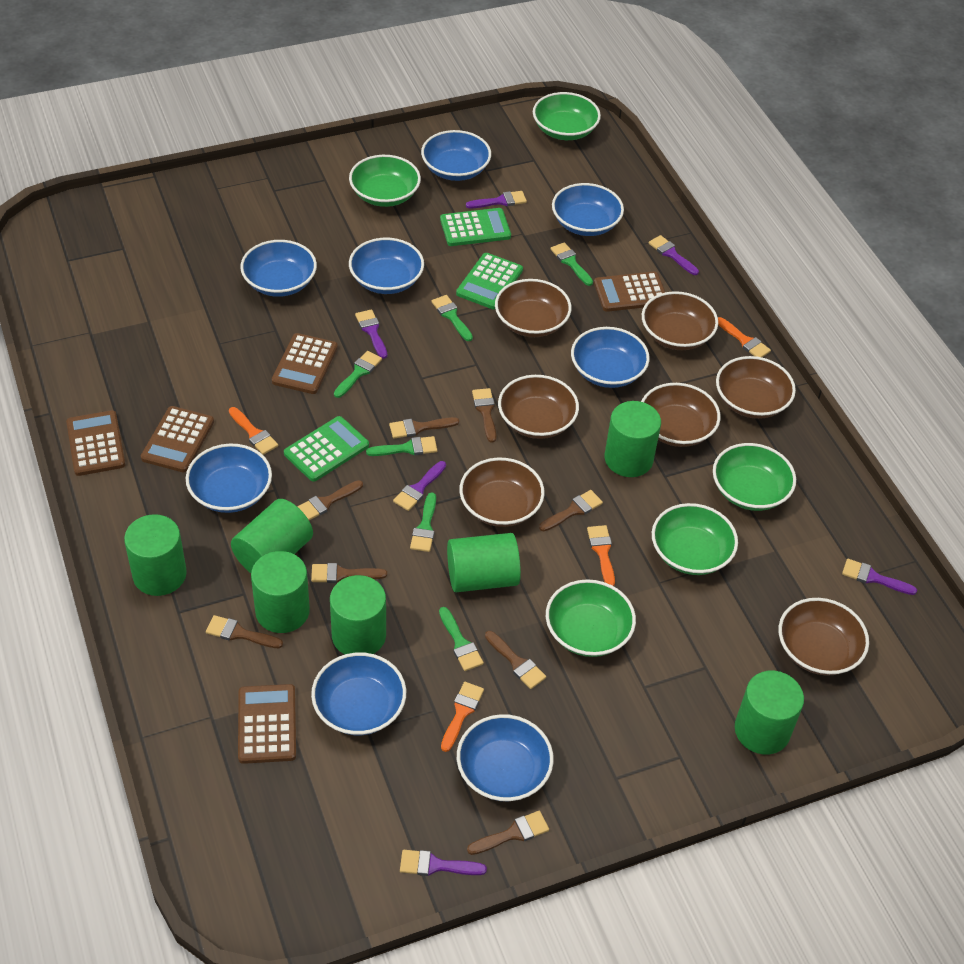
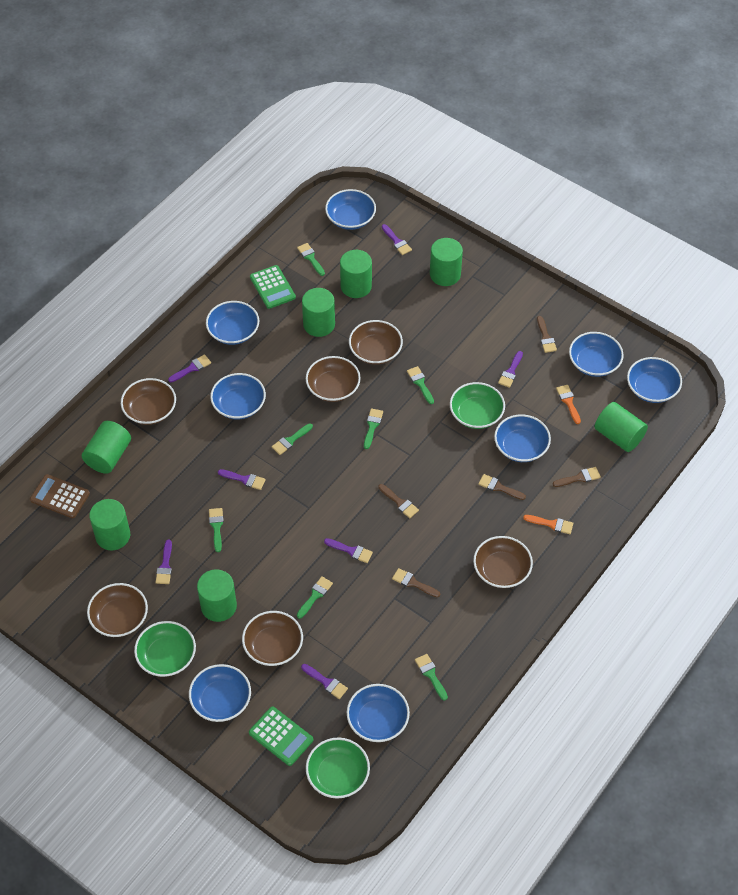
brown bowl: [459,458,545,527] [495,279,571,337] [498,375,579,439] [641,383,721,447] [642,291,718,350] [716,356,796,419] [779,598,869,676] = 7 -> [87,583,148,637] [121,378,176,425] [242,611,303,666] [306,356,361,402] [349,320,403,365] [473,536,533,588] = 6
brown brush: [206,615,283,648] [297,480,363,520] [311,563,387,583] [389,417,459,438] [467,811,549,855] [472,388,496,443] [485,631,546,689] [539,490,603,531] = 8 -> [378,484,419,518] [392,568,440,598] [478,474,526,500] [537,316,557,353] [553,467,601,487] = 5
brown calculator: [66,410,125,476] [141,406,214,472] [238,684,296,764] [272,333,338,394] [594,271,665,312] = 5 -> [30,474,90,518] = 1
green bowl: [349,155,421,207] [533,92,601,140] [546,579,636,657] [652,503,738,575] [713,443,796,511] = 5 -> [134,621,196,677] [306,737,370,799] [450,382,505,429] = 3
green brush: [334,351,382,398] [366,436,437,456] [410,492,436,552] [431,295,473,341] [439,607,484,671] [550,242,593,286] = 6 -> [209,508,224,552] [272,423,313,455] [297,243,325,276] [297,577,333,619] [364,408,383,449] [407,366,434,404] [415,654,448,701] = 7
green calculator: [284,416,369,482] [440,208,511,246] [456,253,523,309] = 3 -> [249,707,313,766] [250,265,296,309] = 2
orange brush: [229,407,278,455] [441,682,484,752] [587,525,615,586] [718,317,771,357] = 4 -> [523,515,573,534] [556,385,581,424] = 2
purple brush: [355,309,387,359] [393,461,446,511] [400,850,487,876] [466,191,527,208] [649,235,699,275] [842,559,917,595] = 6 -> [155,540,172,584] [168,354,211,382] [218,469,266,490] [301,664,348,699] [324,538,373,563] [382,224,412,255] [498,351,523,388] = 7

